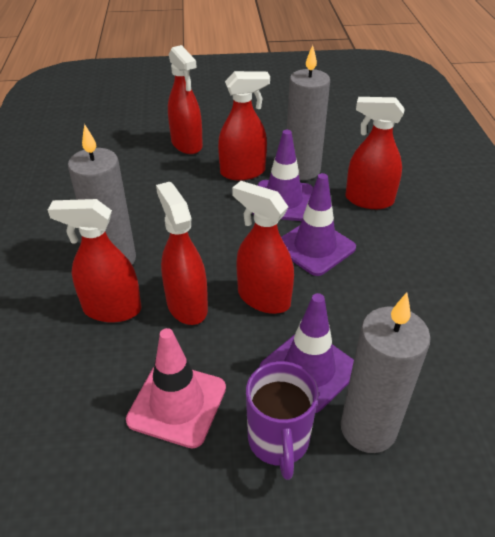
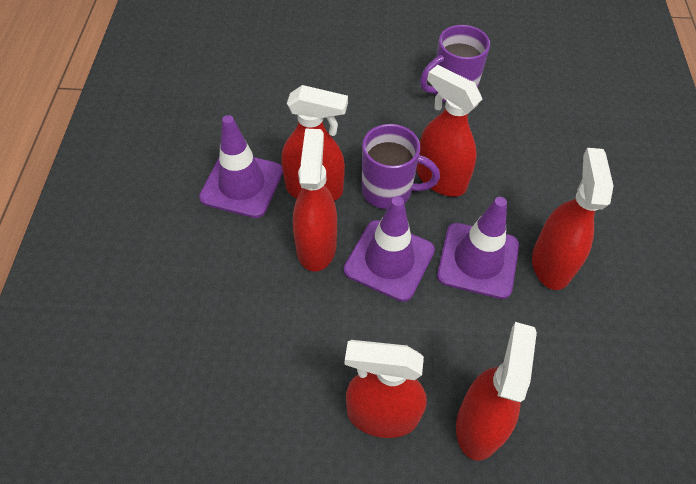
grey candle: [68,124,136,265] [287,45,330,180] [341,293,431,453] = 3 -> none = 0
pink traffic cone: [126,328,226,448] = 1 -> none = 0
purple mug: [246,361,319,480] = 1 -> [362,124,440,209] [420,25,490,103] = 2

